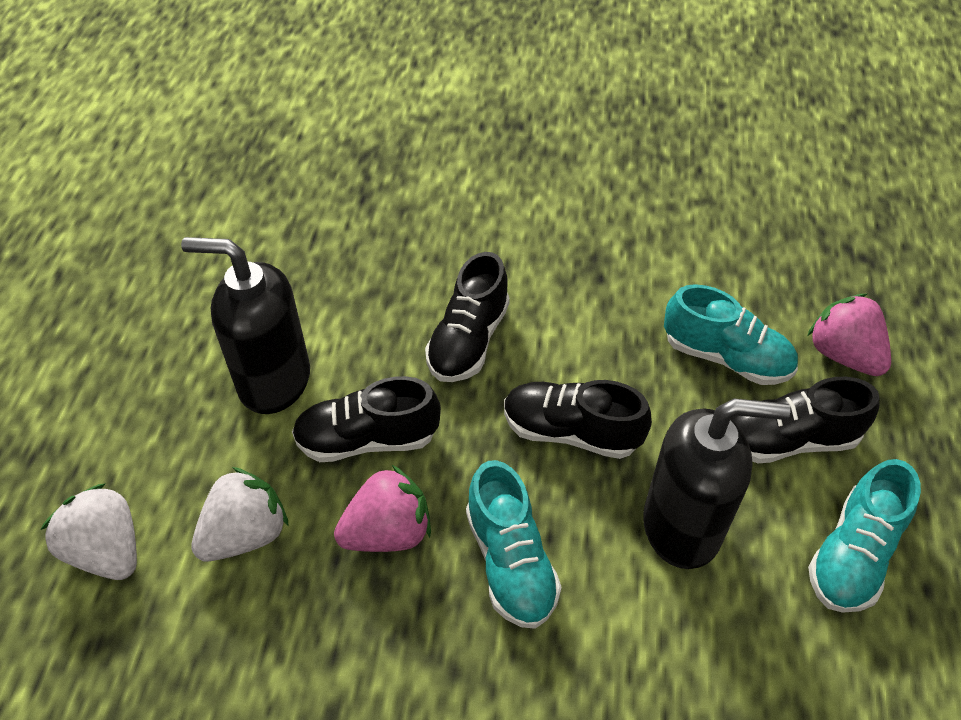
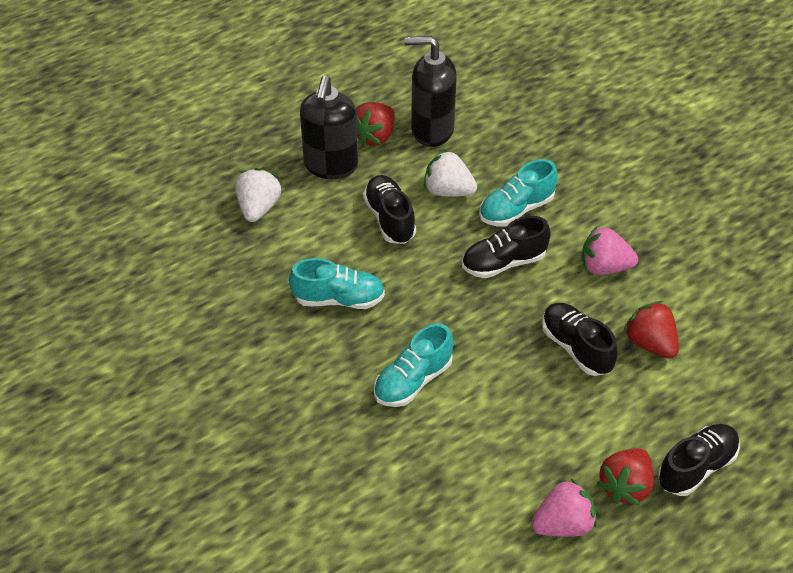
red strawberry: none = 0 -> [356,102,395,146] [597,448,654,505] [624,301,679,359] = 3

